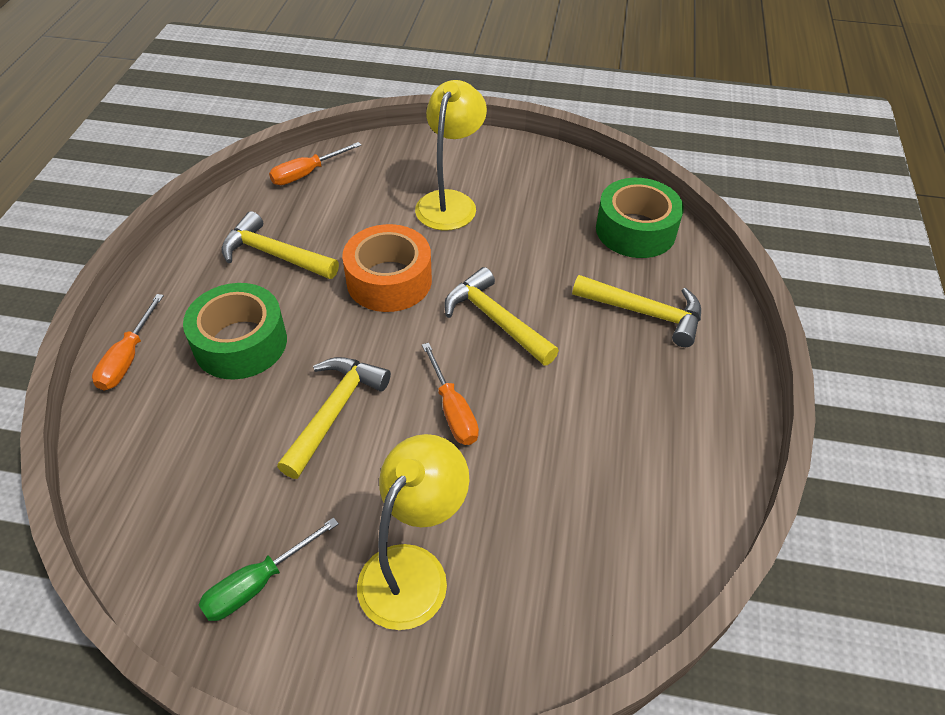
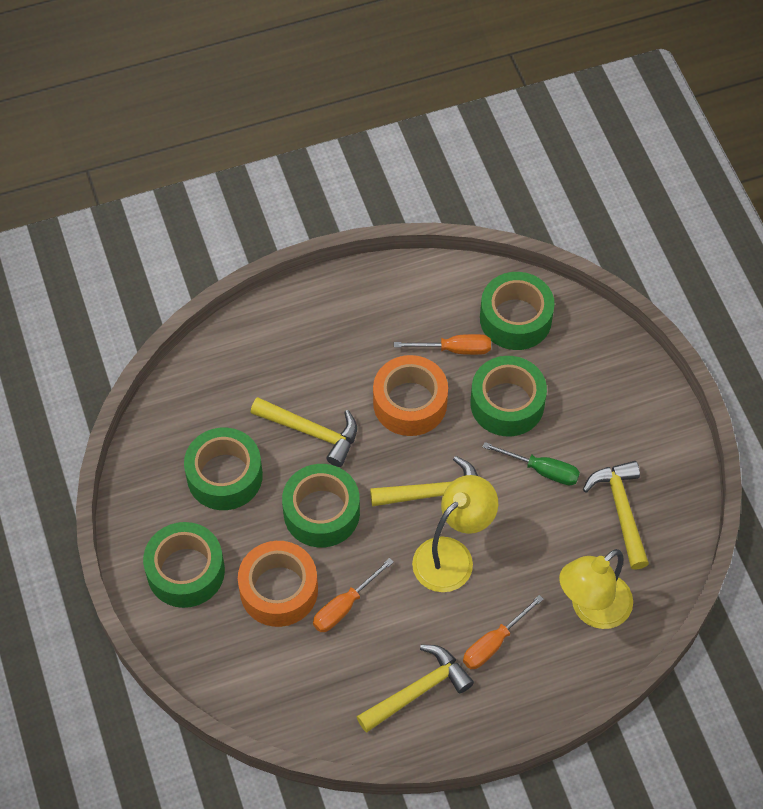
green tape: [183,283,287,379] [596,178,684,258] = 2 -> [143,522,225,608] [184,428,263,510] [282,464,360,548] [471,356,547,436] [480,272,554,350] = 5
orange tape: [342,224,432,312] = 1 -> [238,541,318,627] [373,355,448,436] = 2

